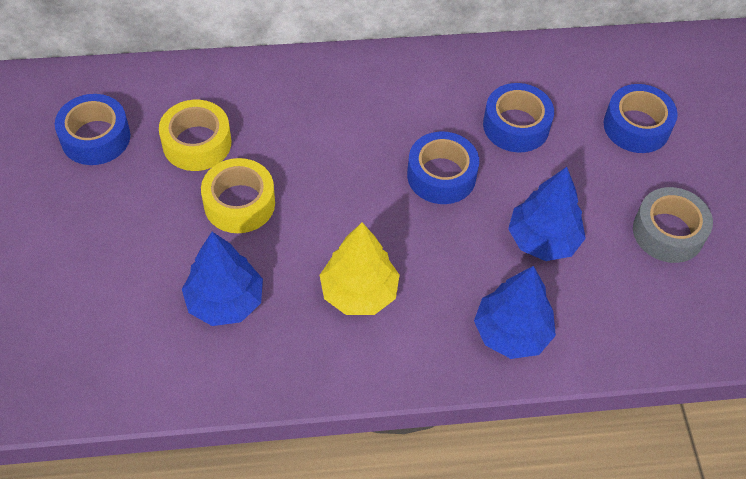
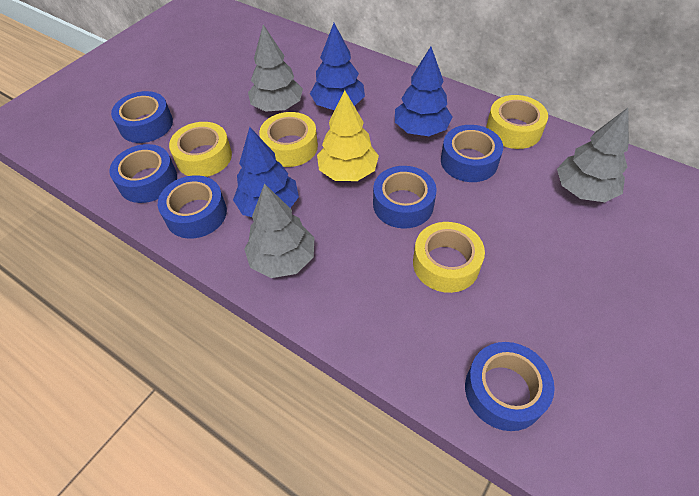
blue tape: [55,94,130,165] [407,131,479,204] [483,83,554,152] [603,84,678,153] = 4 -> [109,144,177,203] [111,91,173,143] [158,175,227,239] [373,166,437,229] [441,125,503,182] [465,342,555,431] = 6
grey tape: [633,187,713,263] = 1 -> none = 0
grey tree: none = 0 -> [244,183,314,278] [248,25,303,112] [557,108,629,202] = 3
yellow tape: [159,100,231,171] [201,158,275,233] = 2 -> [169,122,232,177] [259,112,318,167] [413,222,485,293] [486,95,548,149] = 4

